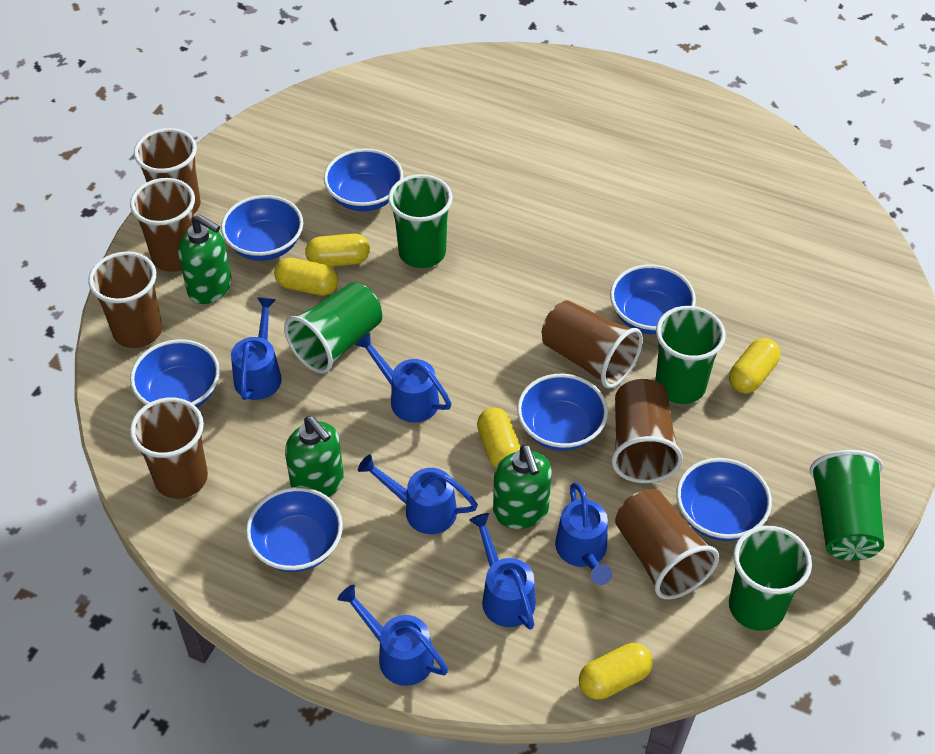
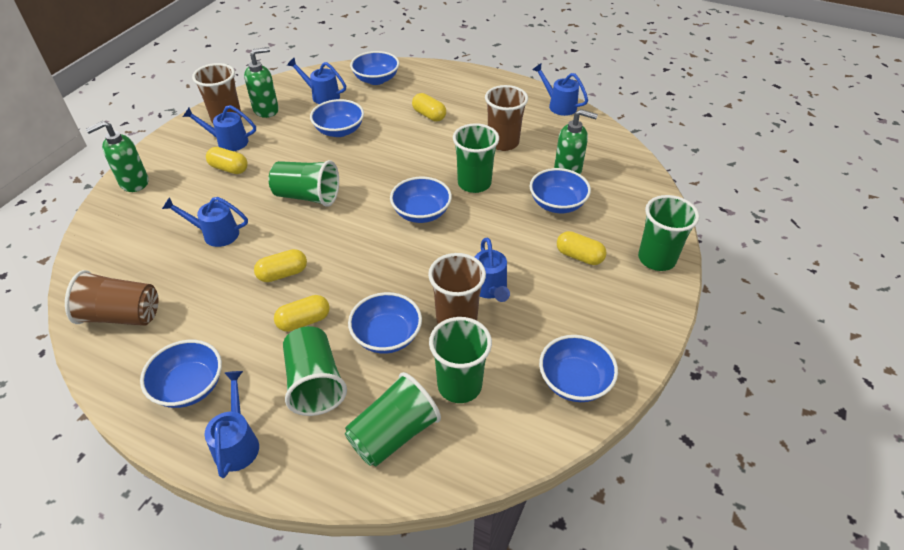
brown cup: [88,252,162,348] [130,178,195,272] [130,397,208,499] [134,128,201,213] [542,300,643,389] [612,379,683,483] [615,489,719,599] = 7 -> [65,270,158,326] [192,63,242,123] [428,253,486,324] [485,85,528,151] = 4
green cup: [284,282,382,373] [388,174,453,268] [655,306,726,404] [729,526,812,631] [810,450,884,561] = 5 -> [268,160,339,207] [283,326,347,416] [345,372,441,466] [429,317,492,403] [453,123,499,193] [638,195,699,271] = 6

